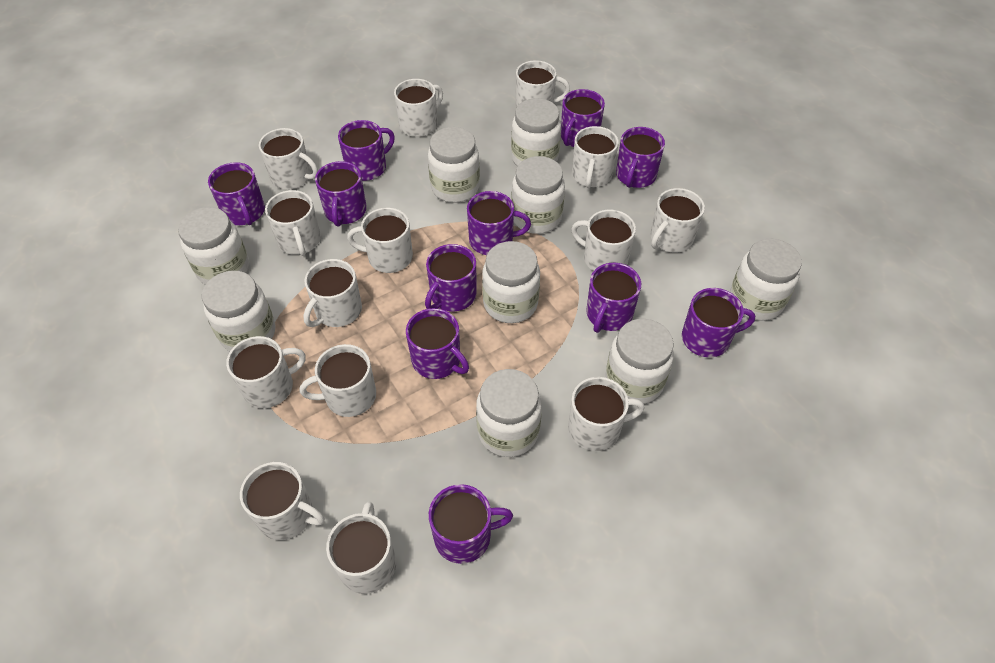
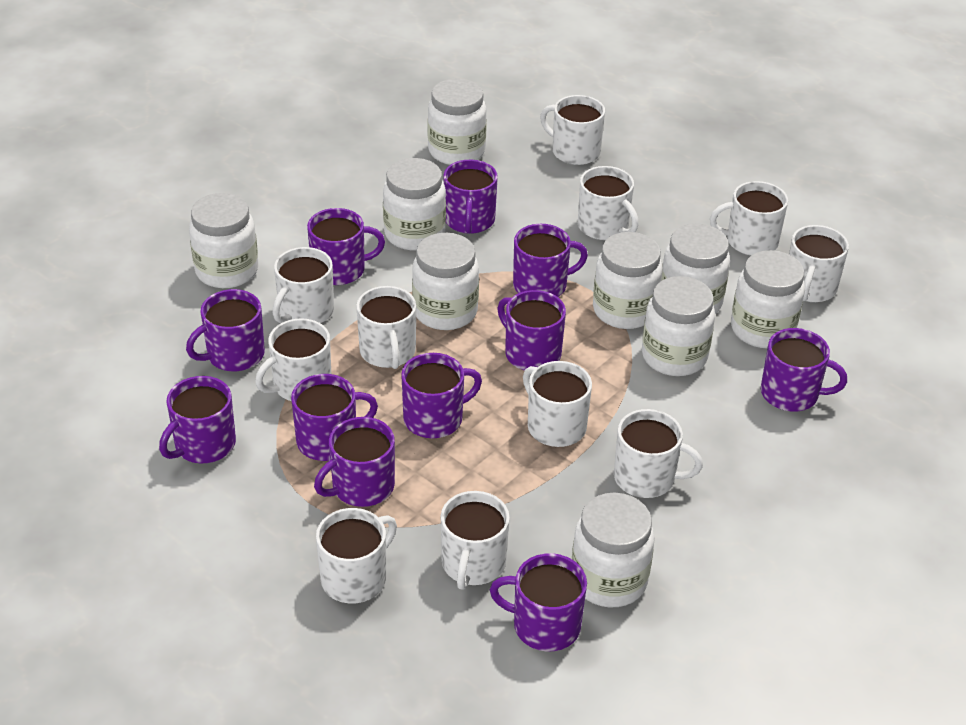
white mug: [226,336,306,408] [240,462,325,540] [259,128,318,189] [265,190,321,256] [300,344,376,417] [303,259,362,327] [326,501,396,594] [347,208,413,273] [394,79,443,137] [516,60,570,108] [568,377,644,451] [571,209,636,271] [572,126,619,188] [651,188,705,253] = 14 -> [255,318,331,401] [273,247,334,323] [316,508,397,603] [356,286,416,369] [441,491,510,590] [523,361,592,447] [540,95,605,165] [578,166,639,240] [614,409,703,498] [710,181,788,256] [789,225,849,302] = 11

